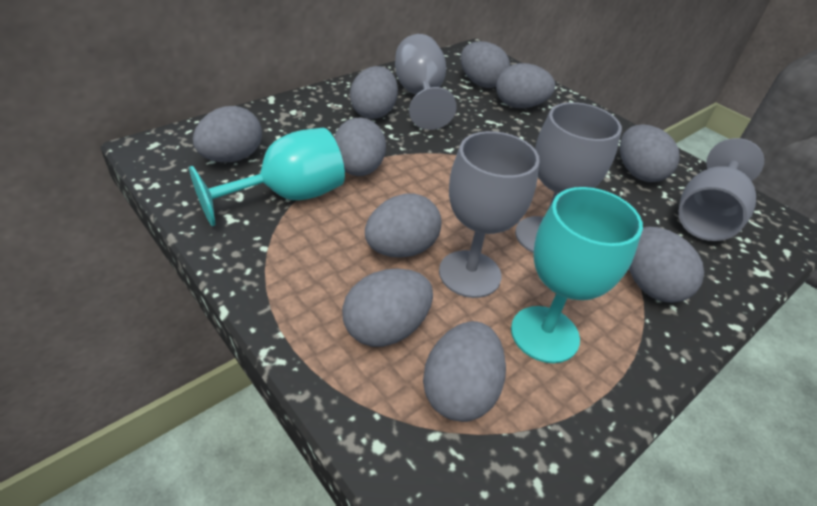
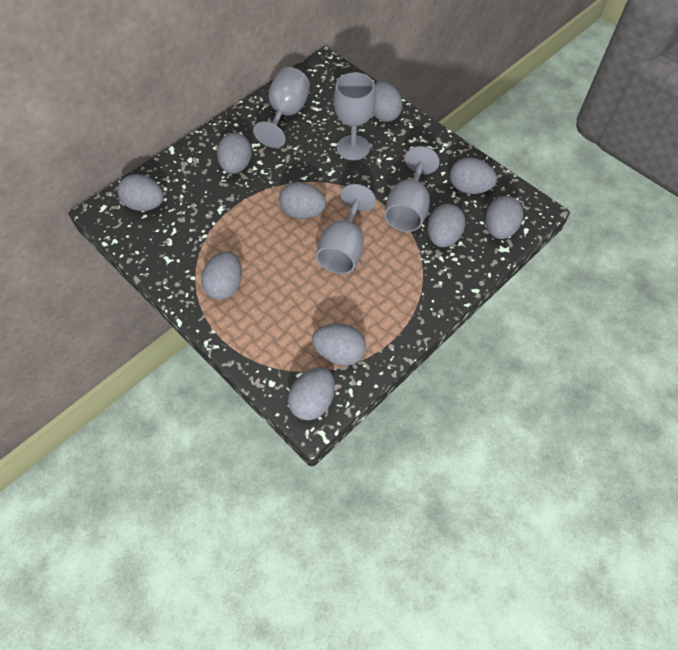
turquoise goblet: [189,128,345,226] [511,187,643,363] = 2 -> none = 0

